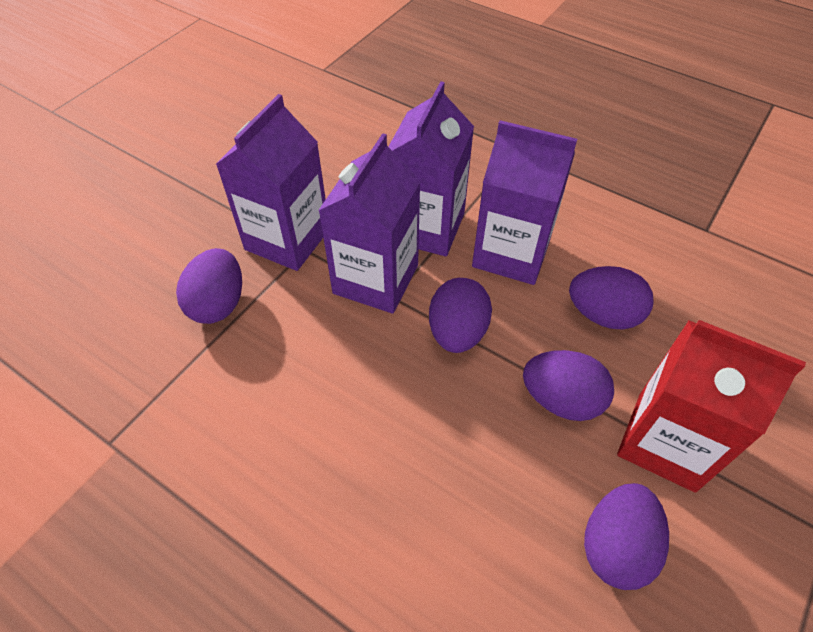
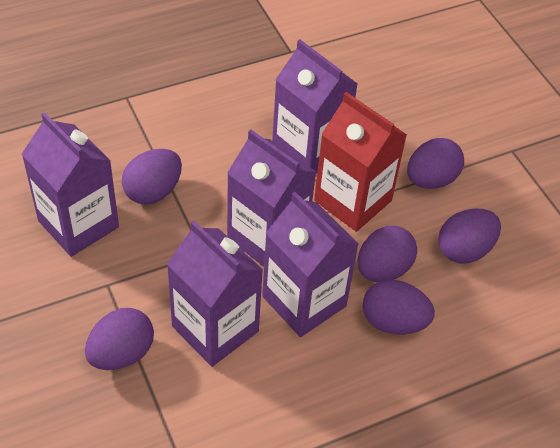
purple carton: [216,94,326,271] [318,133,421,313] [388,81,474,256] [472,120,577,285] = 4 -> [22,112,119,257] [167,220,263,367] [227,129,316,267] [262,192,359,337] [272,39,358,173] = 5
purple egg: [176,248,242,324] [429,278,492,353] [523,350,614,421] [569,266,653,329] [584,483,669,590] = 5 -> [85,308,154,370] [122,149,182,205] [357,226,417,282] [363,280,435,335] [407,138,464,189] [438,208,501,264] = 6

